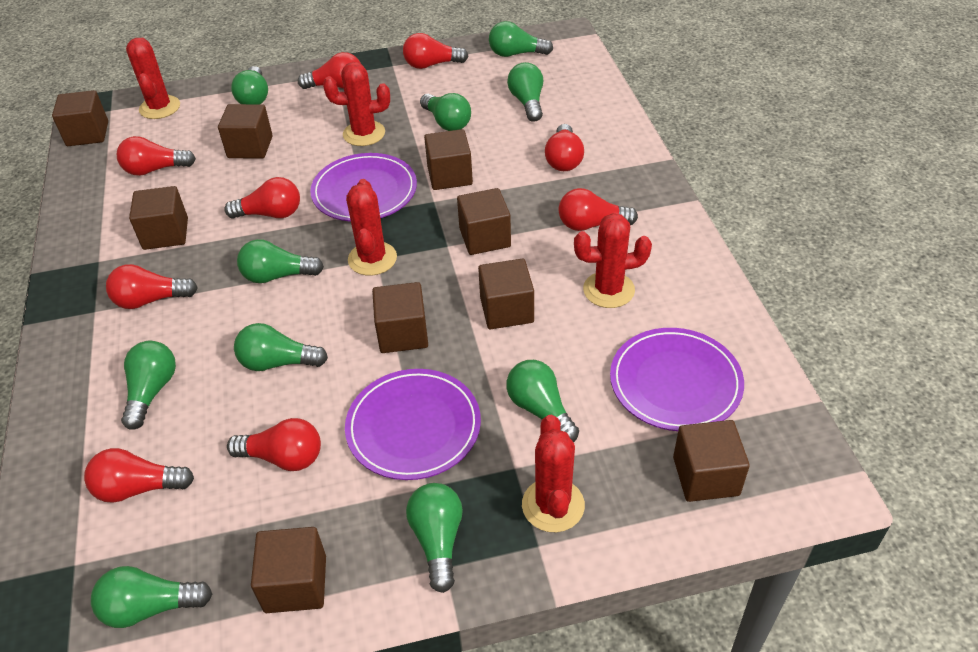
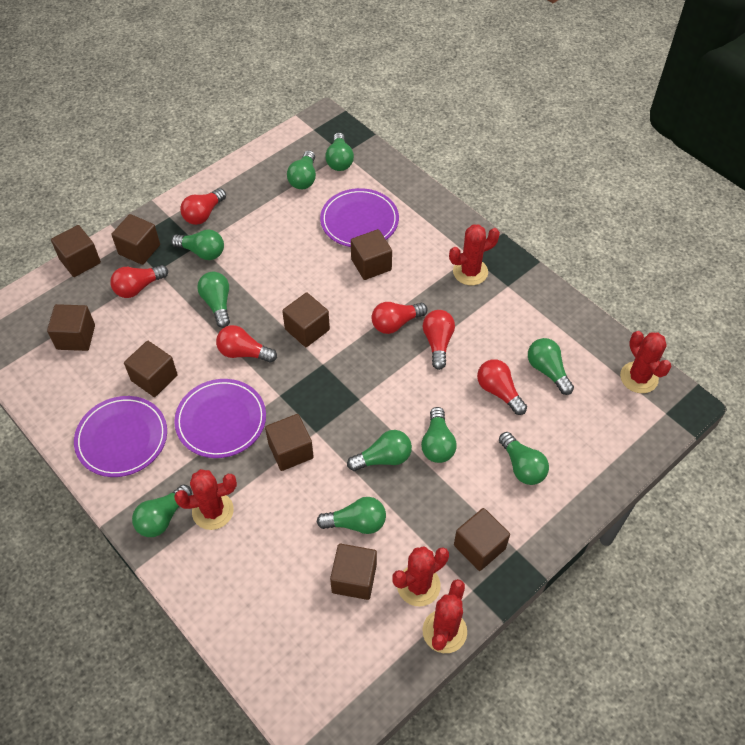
red light bulb: [84,448,194,503] [106,264,198,309] [117,136,196,176] [224,177,300,219] [227,418,321,471] [298,52,360,89] [403,33,468,69] [545,124,584,171] [559,188,638,231] = 9 -> [110,265,168,298] [180,188,226,225] [216,325,277,363] [371,302,428,334] [423,310,455,370] [477,359,527,415] = 6

